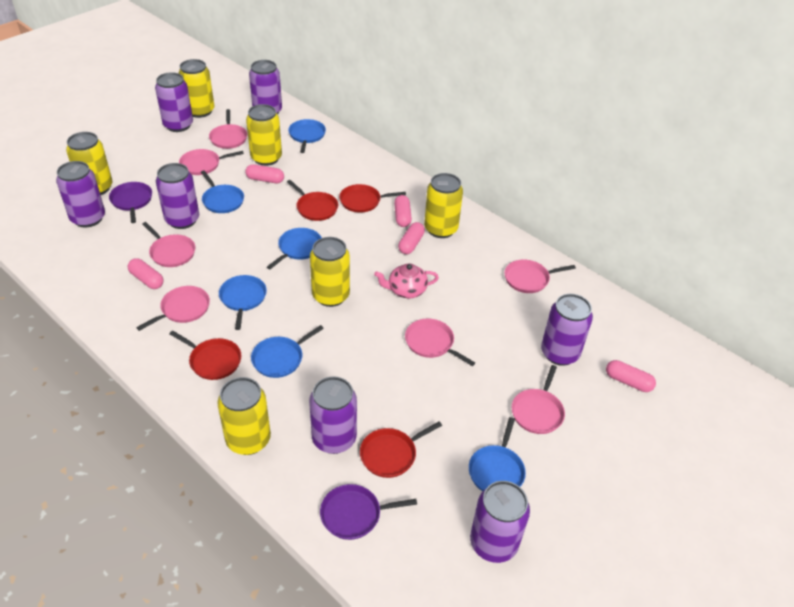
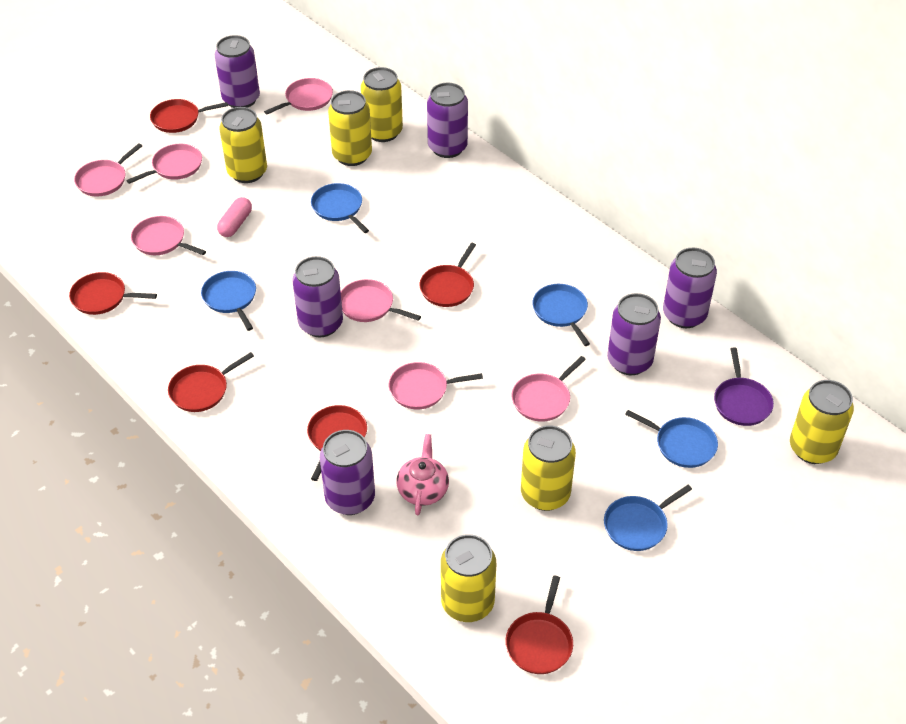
blue pan: [201,171,244,213] [219,275,267,330] [251,325,324,378] [267,228,322,269] [288,119,326,153] [469,417,526,491] = 6 -> [201,271,256,331] [311,183,369,233] [532,284,590,346] [604,485,692,551] [625,410,718,468] = 5
pink capsule: [128,258,164,289] [245,164,284,184] [394,195,412,227] [398,222,425,254] [606,360,656,392] = 5 -> [217,197,252,237] = 1
purple can: [56,161,105,227] [155,72,193,132] [156,163,199,229] [249,60,282,115] [309,376,357,454] [470,481,530,563] [541,294,593,366] = 7 -> [215,35,260,108] [292,256,343,337] [320,430,375,515] [427,83,468,158] [607,293,661,375] [663,248,717,328] = 6
purple pan: [109,182,152,223] [320,484,417,540] = 2 -> [714,347,774,426] = 1
red pan: [169,331,242,380] [287,180,338,221] [339,184,406,213] [360,421,442,478] = 4 -> [69,272,157,315] [150,99,228,133] [168,352,254,412] [307,405,367,481] [419,242,476,307] [505,576,573,674] = 6

